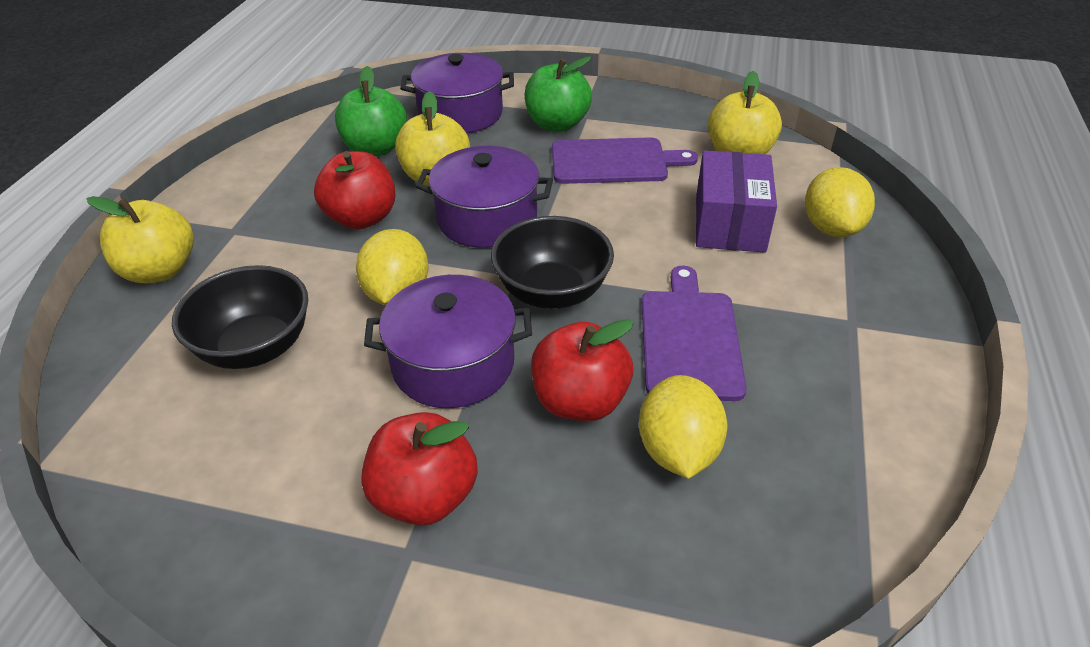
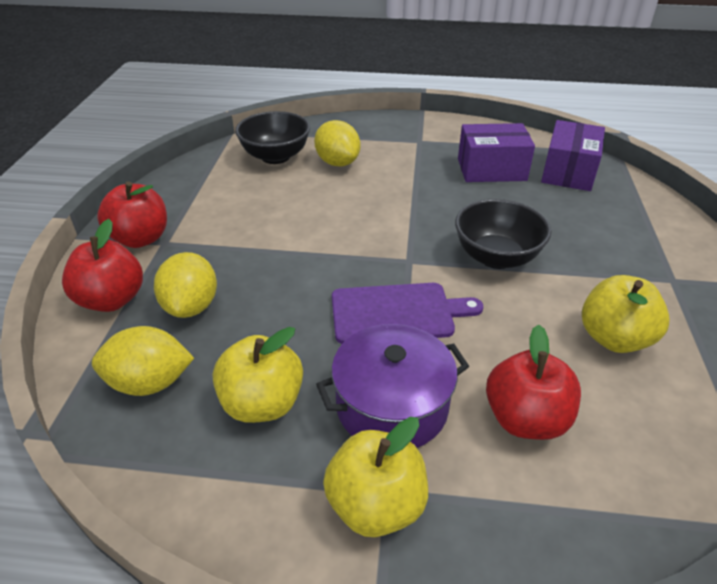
green apple: [335,66,407,156] [525,56,592,132] = 2 -> none = 0
purple box: [696,150,777,253] = 1 -> [458,123,535,182] [541,120,605,191] = 2
purple cutting board: [552,137,698,184] [642,266,747,401] = 2 -> [332,283,483,344] = 1
purple pot: [364,275,532,408] [400,53,514,133] [416,146,553,248] = 3 -> [316,324,469,448] = 1

